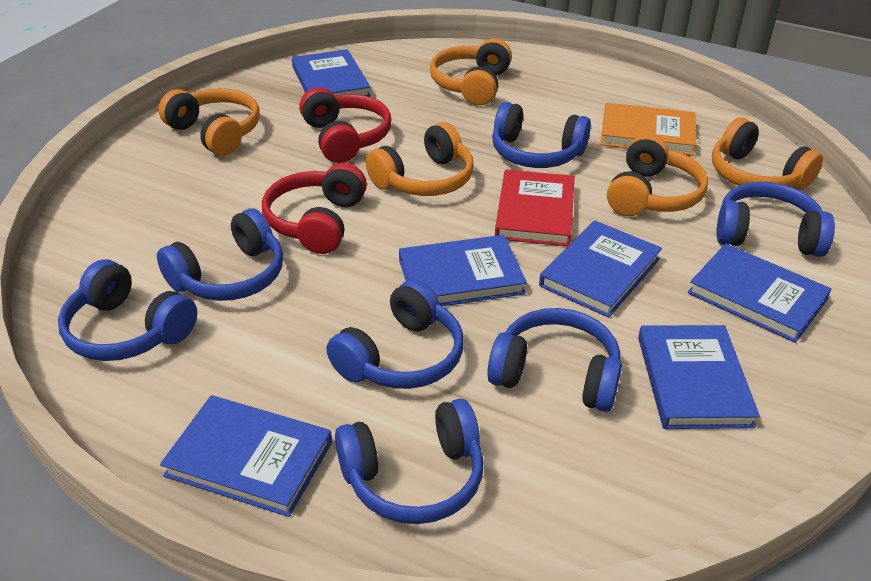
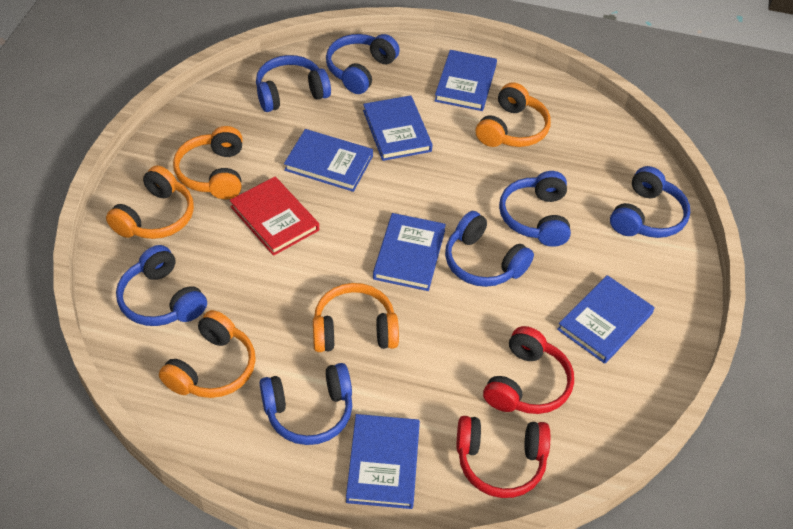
orange book: [600,103,696,156] = 1 -> none = 0

